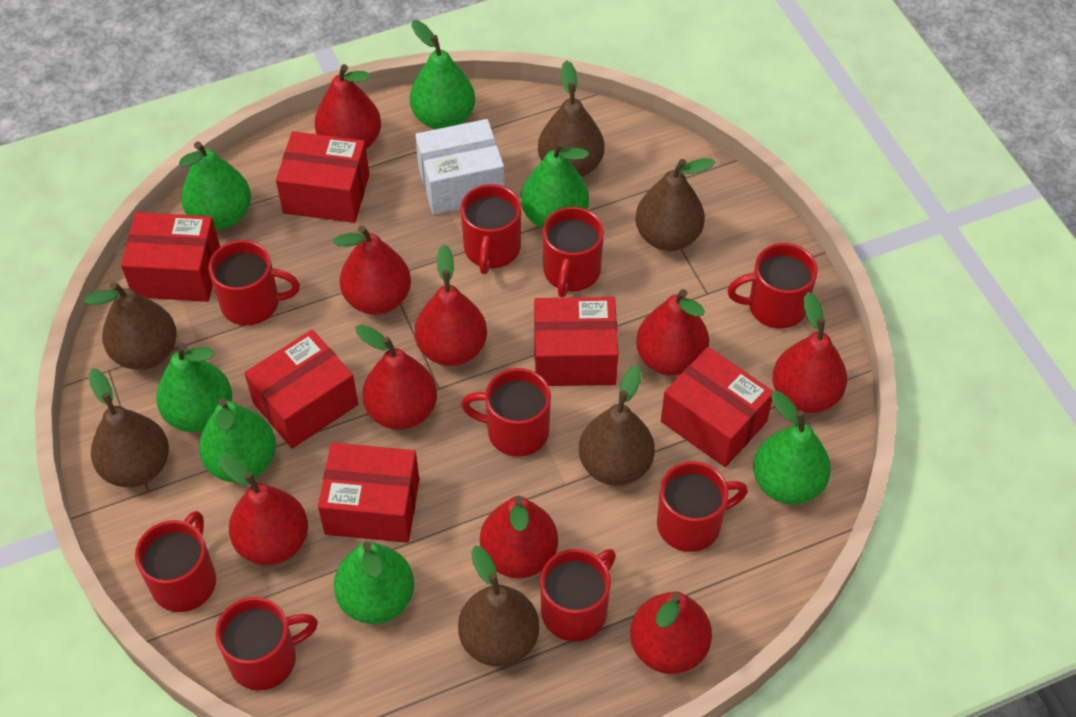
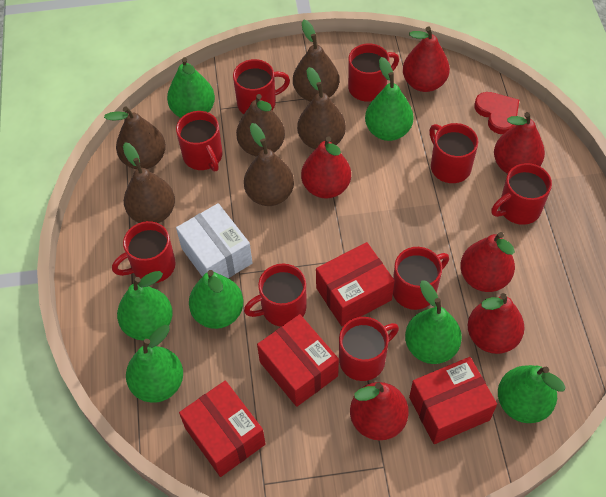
red box: [121,212,220,302] [244,329,358,449] [276,131,369,223] [318,443,419,543] [534,297,618,386] [661,347,773,467] = 6 -> [179,380,265,477] [257,314,339,407] [316,242,395,326] [409,357,497,444] = 4
red heart: none = 0 -> [474,92,519,134] = 1
red pear: [219,455,308,565] [314,64,381,149] [333,226,411,315] [356,324,437,430] [415,244,487,366] [480,495,558,578] [630,592,712,674] [636,289,709,376] [772,292,847,413] = 9 -> [301,136,351,199] [350,382,409,440] [403,26,450,92] [460,232,515,292] [468,293,525,354] [494,112,545,174] = 6

